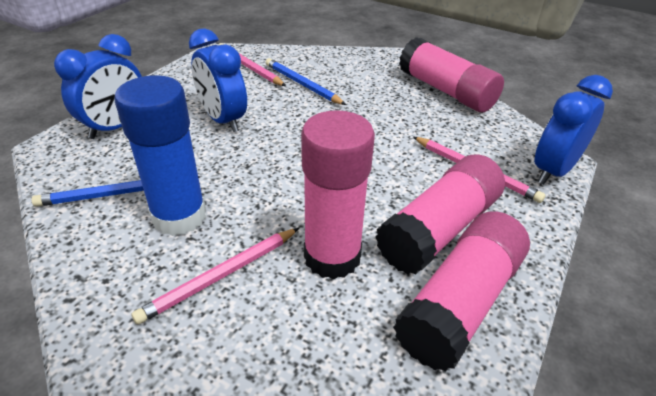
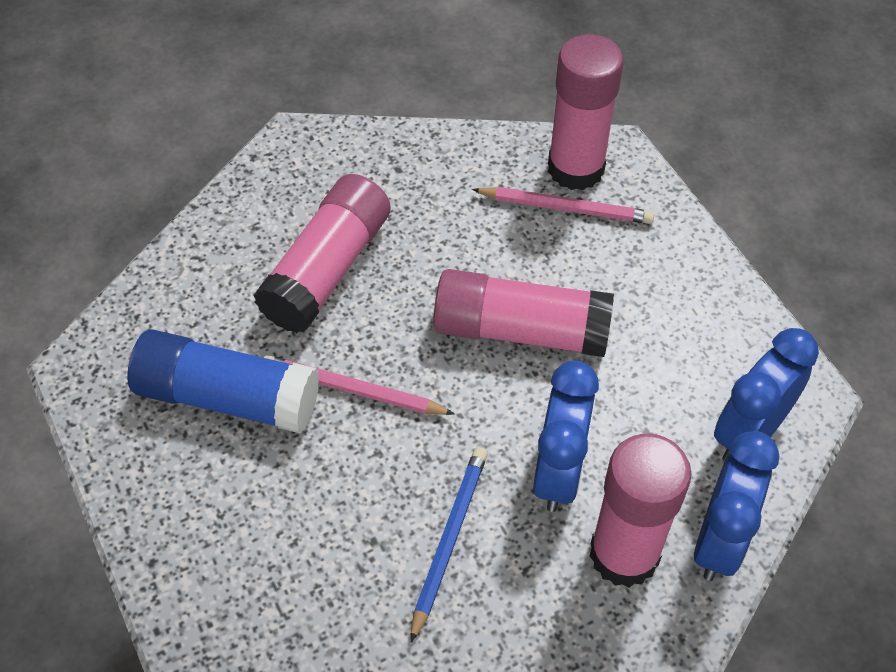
blue pencil: [31,176,201,207] [266,58,346,105] = 2 -> [410,447,488,643] = 1
pink pencil: [131,228,299,325] [218,43,286,86] [413,137,546,203] = 3 -> [264,355,455,415] [472,187,654,224] = 2

